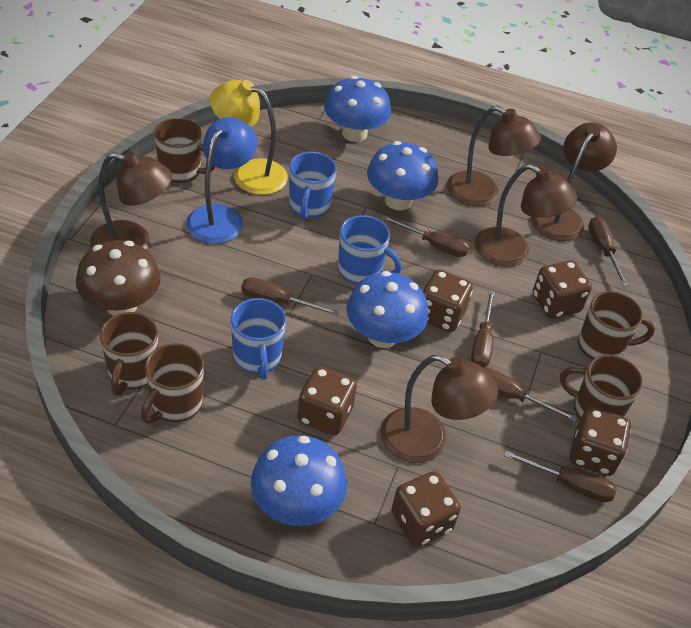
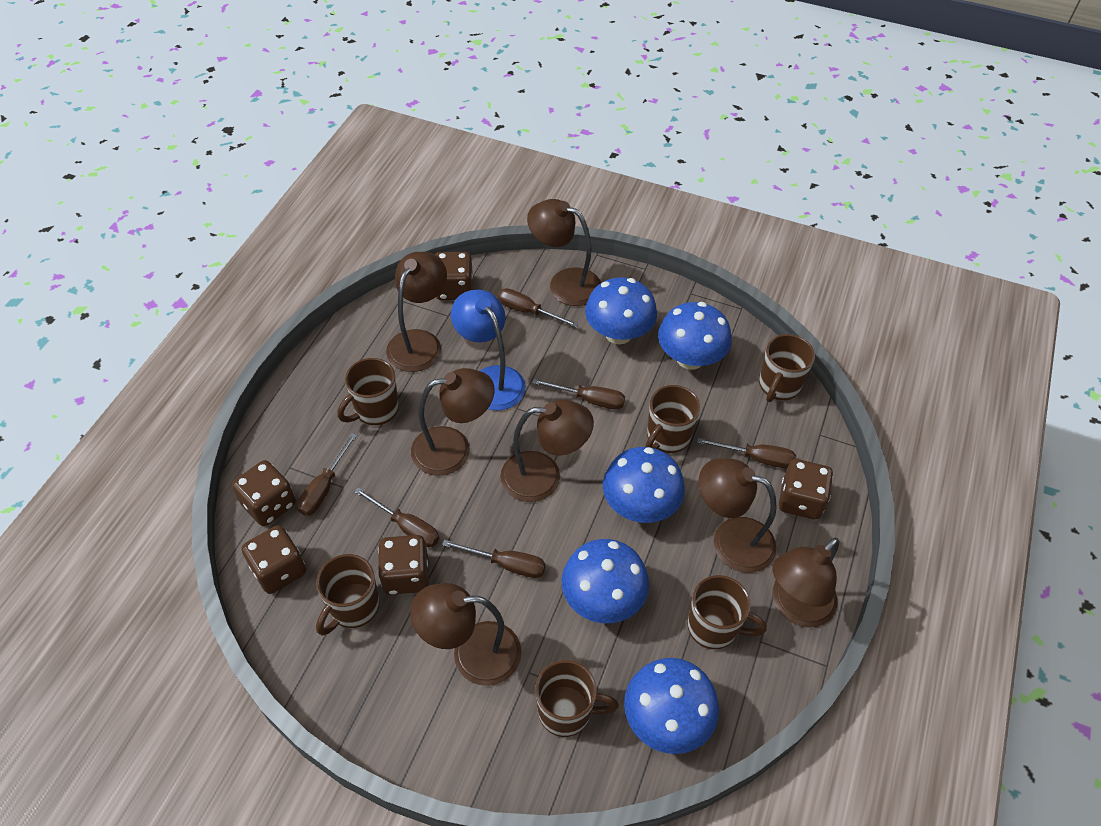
blue mug: [231,298,286,380] [289,152,337,219] [338,215,402,285] = 3 -> none = 0
blue mushroom: [251,435,347,526] [324,76,391,142] [346,271,428,348] [367,141,438,210] = 4 -> [562,539,649,623] [585,277,657,344] [603,447,685,523] [624,658,719,754] [658,302,732,370] = 5
brown lamp: [90,152,172,249] [381,355,498,463] [447,106,541,206] [474,164,577,267] [531,122,617,241] = 5 -> [386,252,447,372] [410,583,522,686] [411,368,495,476] [500,400,594,502] [527,199,601,306] [699,459,777,573] [773,537,839,627] = 7
brown mug: [100,312,158,395] [141,343,204,423] [154,118,215,183] [560,355,643,419] [578,291,655,360] = 5 -> [316,554,379,635] [337,358,399,425] [535,660,619,737] [645,385,700,453] [687,575,767,649] [759,334,815,402] = 6
brown mushroom: [76,240,161,316] = 1 -> none = 0
yellow lamp: [210,80,288,195] = 1 -> none = 0

